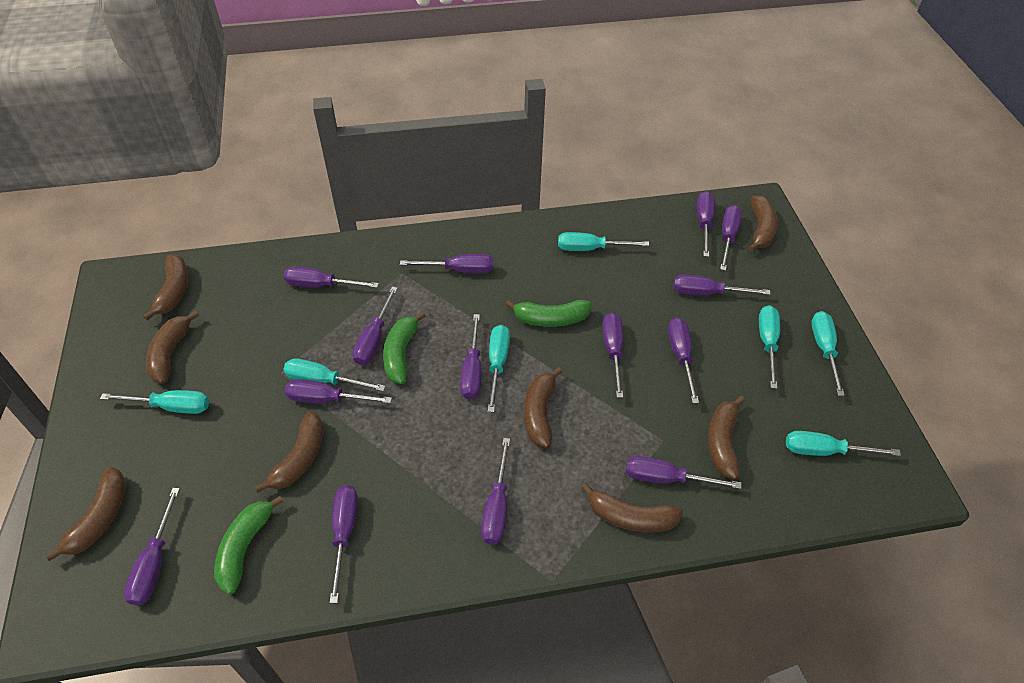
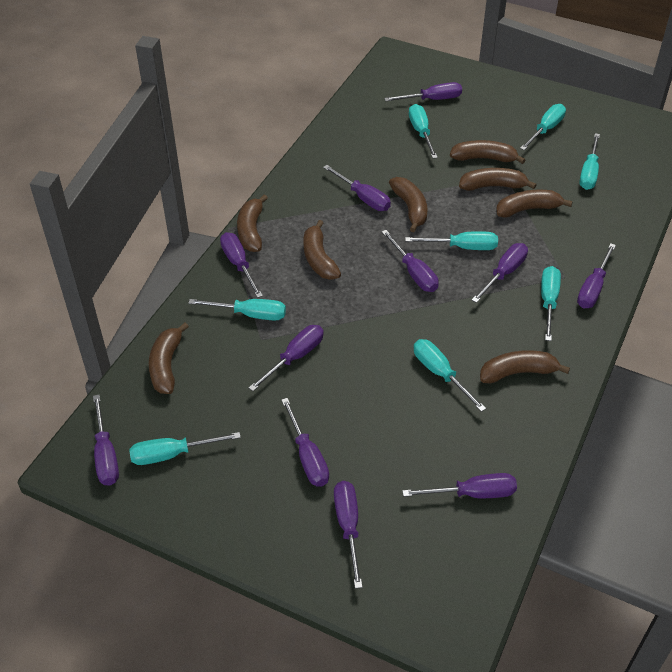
green banana: [214,496,283,594] [383,312,425,384] [505,300,592,327] = 3 -> none = 0
purple screwdriver: [124,488,180,605] [283,266,379,288] [285,379,392,403] [330,485,358,603] [353,287,398,365] [400,254,493,273] [460,314,481,399] [481,438,510,545] [603,312,623,398] [626,456,741,489] [668,317,699,404] [673,274,771,295] [697,191,715,257] [720,205,742,271] = 14 -> [93,395,119,486] [220,232,263,298] [249,325,324,391] [281,398,329,487] [323,165,391,211] [334,481,363,589] [382,230,438,292] [384,82,462,101] [402,473,517,498] [472,243,528,303] [577,243,616,309] = 11
turquoise screwdriver: [100,390,209,414] [283,358,386,391] [488,325,510,412] [558,232,649,251] [759,305,780,389] [786,431,901,456] [811,311,845,396] = 7 -> [129,432,241,465] [188,299,286,320] [405,231,498,250] [409,104,438,159] [414,339,486,412] [520,104,566,150] [541,266,561,341] [579,133,600,190] = 8

